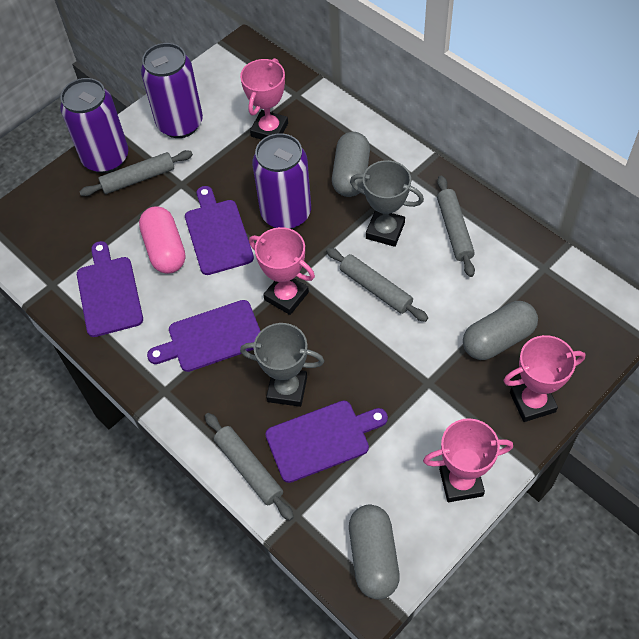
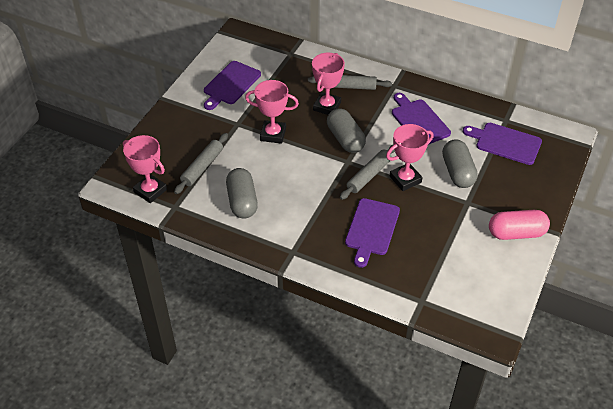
grey rolling pin: [80,150,193,196] [205,413,294,521] [326,247,428,322] [437,175,475,277] = 4 -> [174,133,228,194] [308,75,392,90] [340,144,395,200] = 3
grey trophy: [240,323,324,407] [350,160,424,247] = 2 -> none = 0
purple can: [60,78,128,173] [141,43,203,138] [252,133,311,229] = 3 -> none = 0

